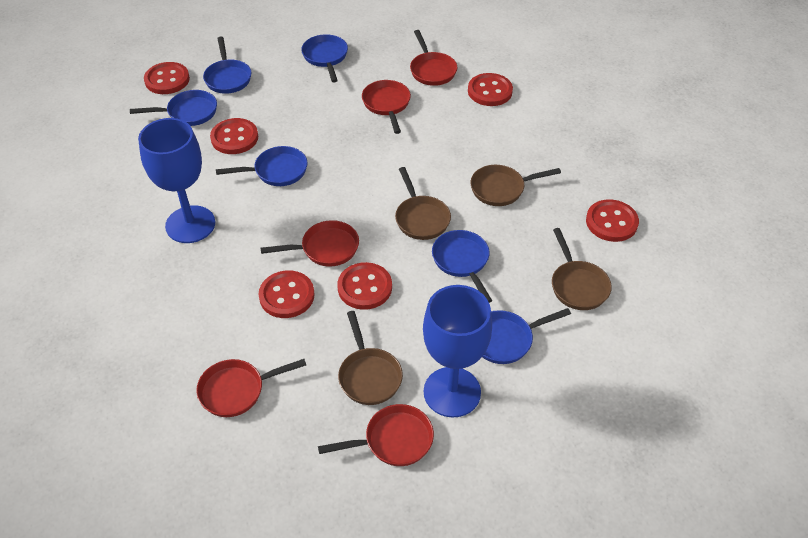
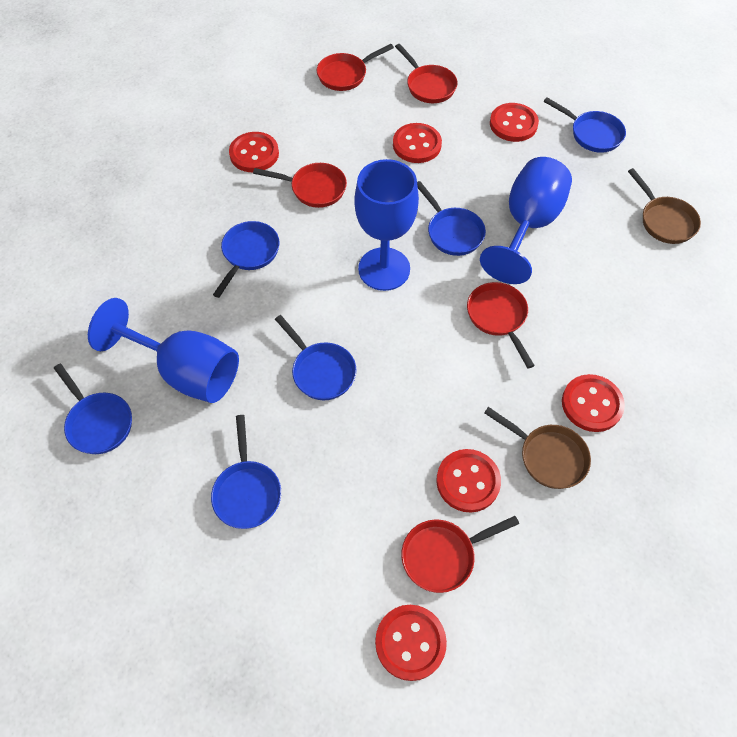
blue goblet: [138,118,215,243] [423,285,492,418] = 2 -> [88,298,239,403] [354,159,419,291] [480,157,572,284] = 3
brown pan: [338,311,403,405] [395,167,451,240] [471,165,561,206] [552,228,612,310] = 4 -> [484,407,591,489] [628,168,701,244] = 2

